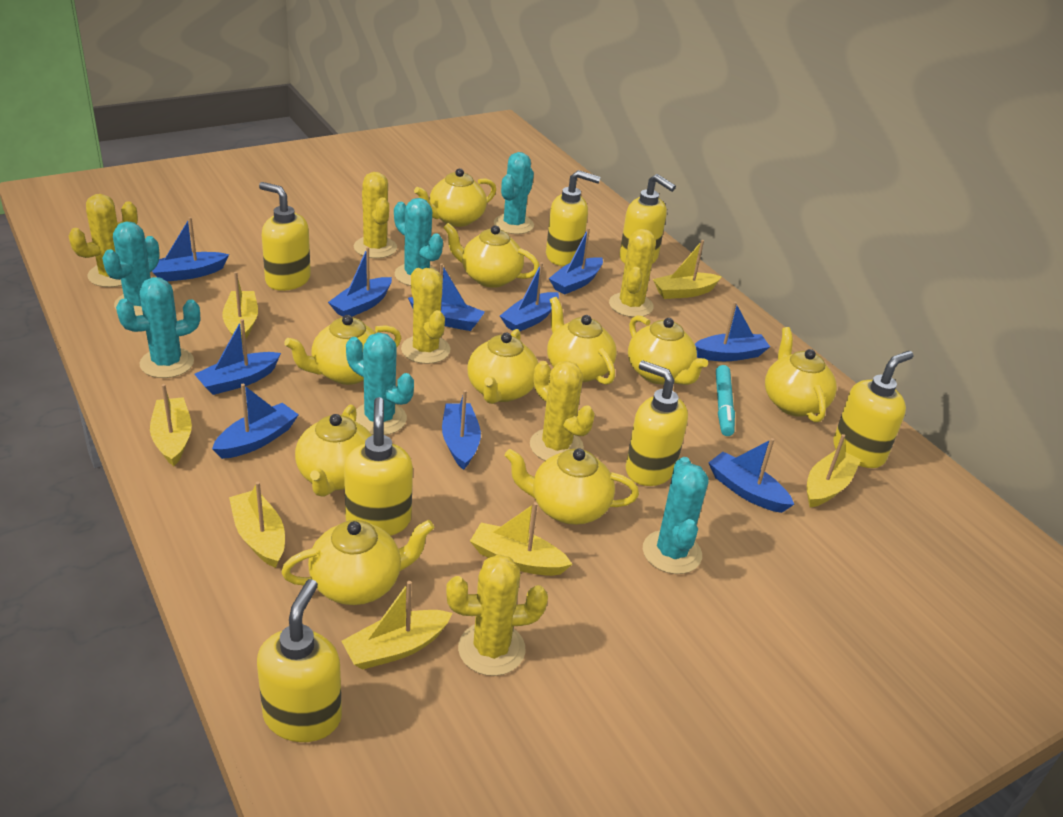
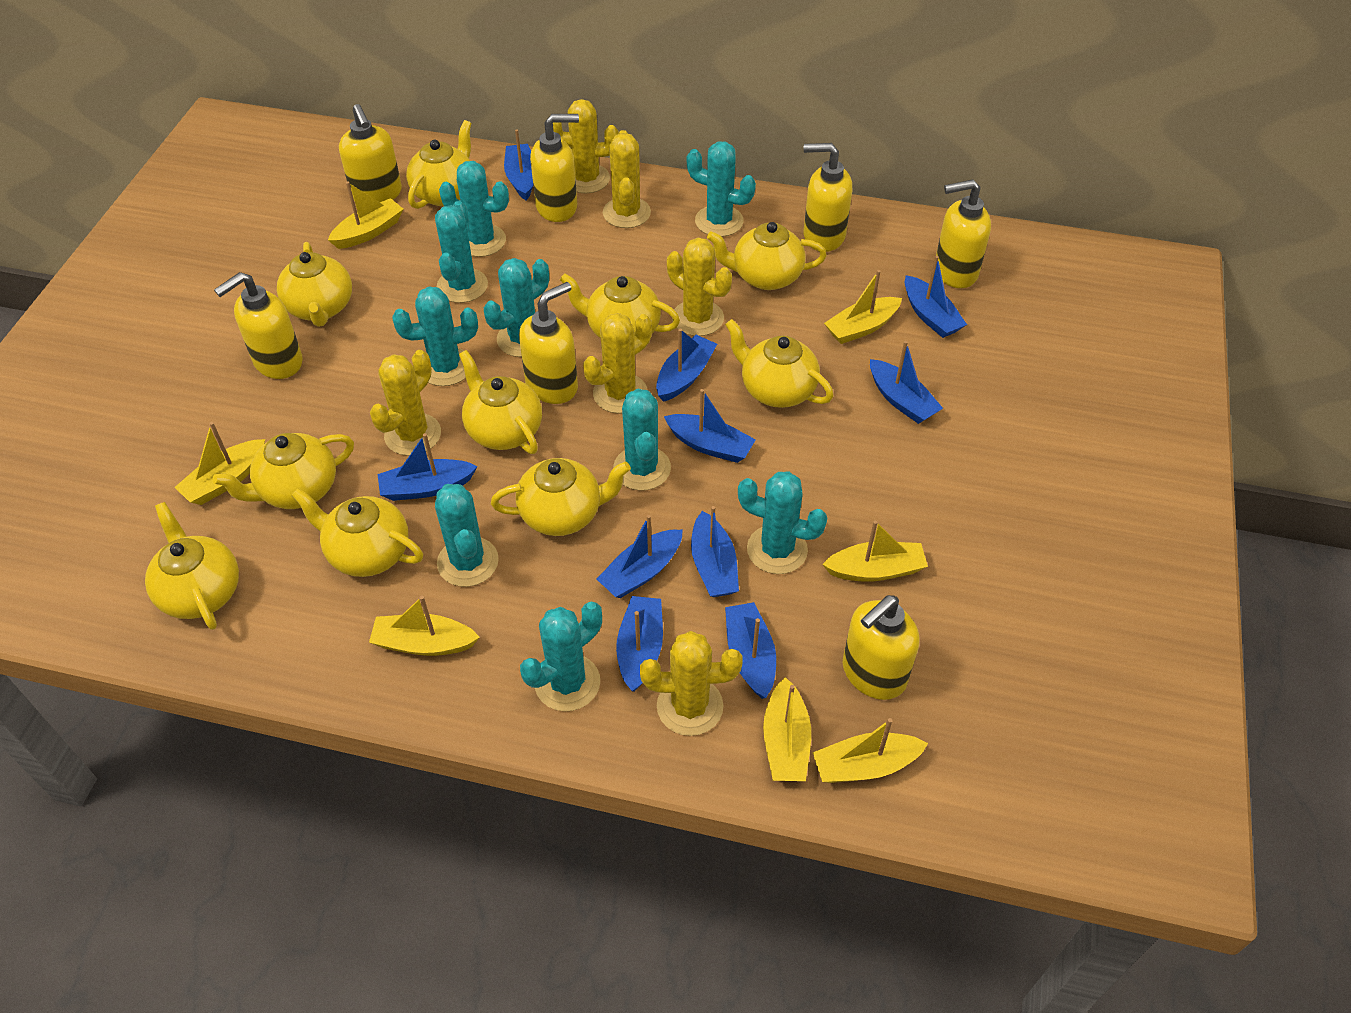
turquoise cactus: [102,221,160,316] [116,277,200,378] [346,333,414,435] [394,198,443,286] [494,152,534,234] [643,457,709,574] = 6 -> [392,286,478,386] [435,201,488,303] [435,484,499,587] [439,161,509,257] [484,258,549,357] [520,602,602,712] [613,389,671,491] [687,142,756,237] [738,471,827,574] = 9
turquoise marker: [716,365,735,436] = 1 -> none = 0

